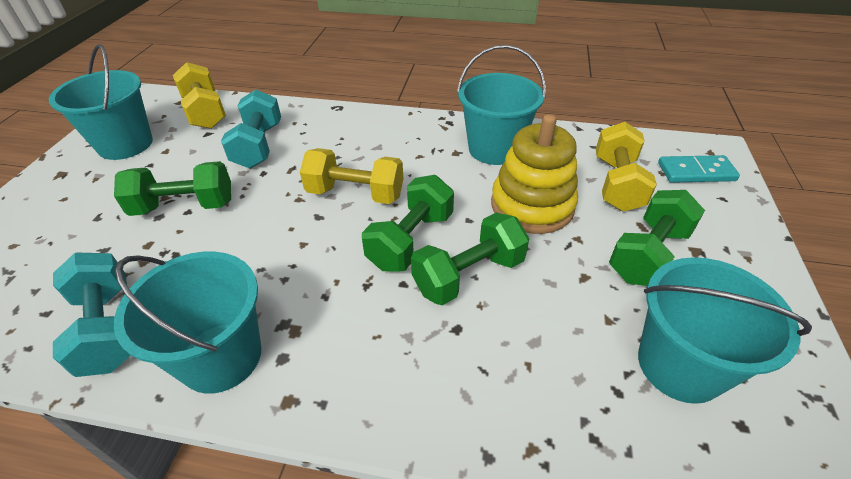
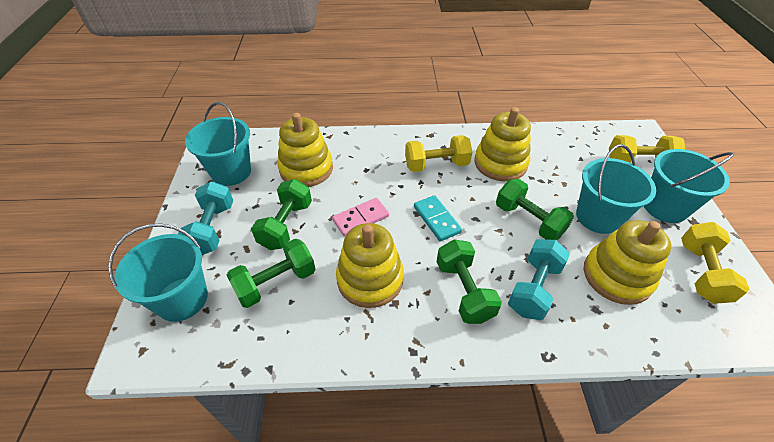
pink domino: none = 0 -> [332,198,389,236] = 1
yellow stacking toy: [491,114,578,234] = 1 -> [277,113,333,187] [336,223,404,308] [474,107,531,181] [584,220,672,305] = 4

